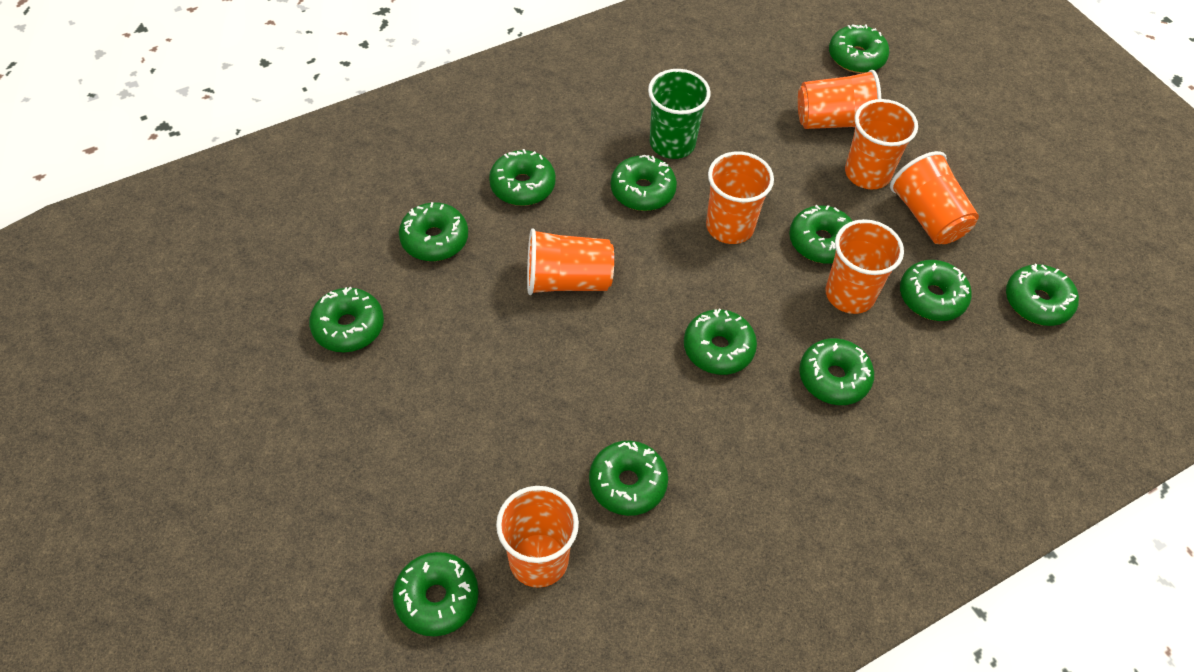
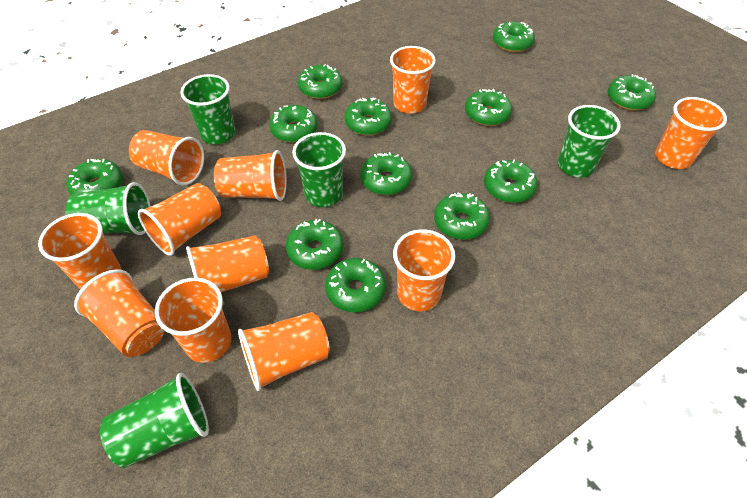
green cup: [648,69,711,159] = 1 -> [65,182,151,235] [100,373,209,468] [180,74,236,145] [292,132,346,207] [558,105,621,178] = 5
orange cup: [496,486,579,588] [527,229,614,295] [706,151,774,244] [798,70,881,129] [826,219,904,314] [845,99,918,189] [890,151,979,244] = 7 -> [38,213,122,289] [74,269,165,357] [129,130,204,185] [138,183,221,256] [155,277,232,363] [186,235,269,293] [214,150,287,201] [238,312,330,391] [390,46,436,113] [393,229,455,311] [655,97,727,169] = 11

